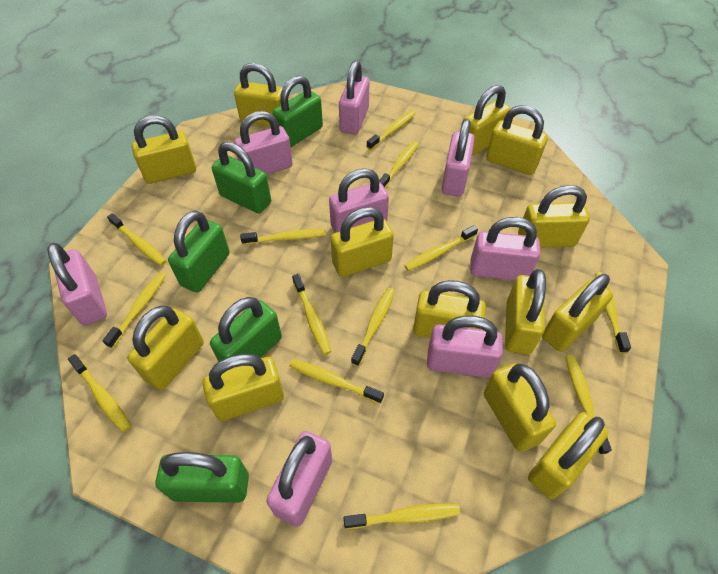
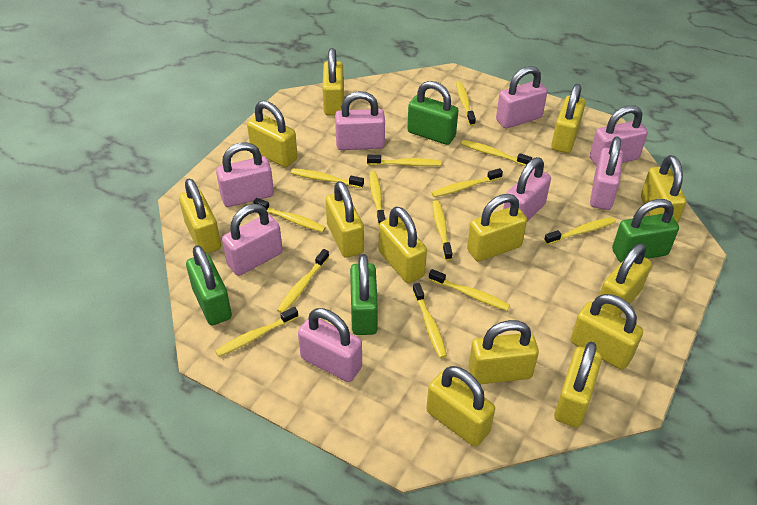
green padlock: [156,452,249,503] [168,210,230,292] [210,297,282,362] [212,142,271,213] [273,75,323,147] = 5 -> [186,245,232,325] [350,254,378,335] [407,81,459,145] [612,199,679,262] = 4

